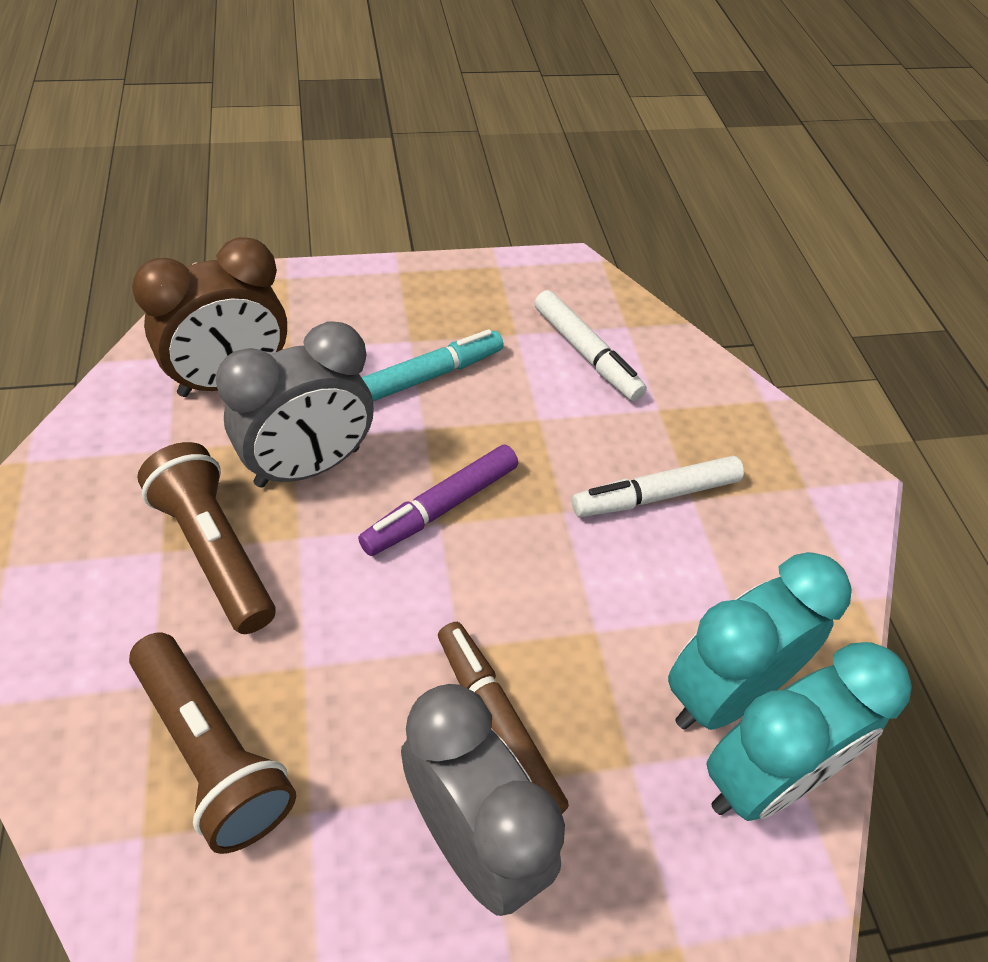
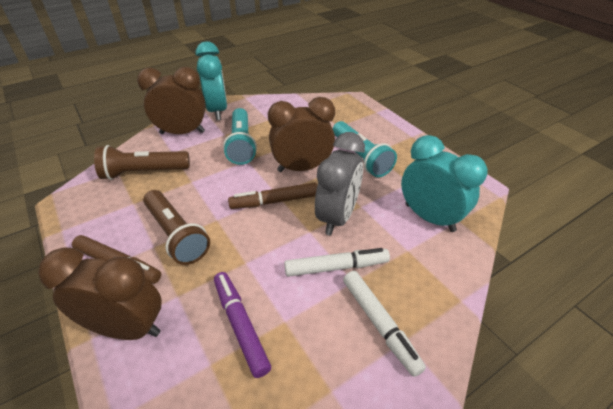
brown clock: [132,237,287,397] = 1 -> [38,247,162,340] [137,67,206,134] [268,97,335,172] = 3
brown marker: [438,622,569,814] = 1 -> [72,235,161,284] [228,183,317,209] = 2
grey clock: [216,321,374,488] [401,684,565,916] = 2 -> [315,132,365,236] = 1
turquoise flashlight: none = 0 -> [223,108,257,165] [333,121,397,177] = 2
turquoise marker: [362,329,503,401] = 1 -> none = 0

